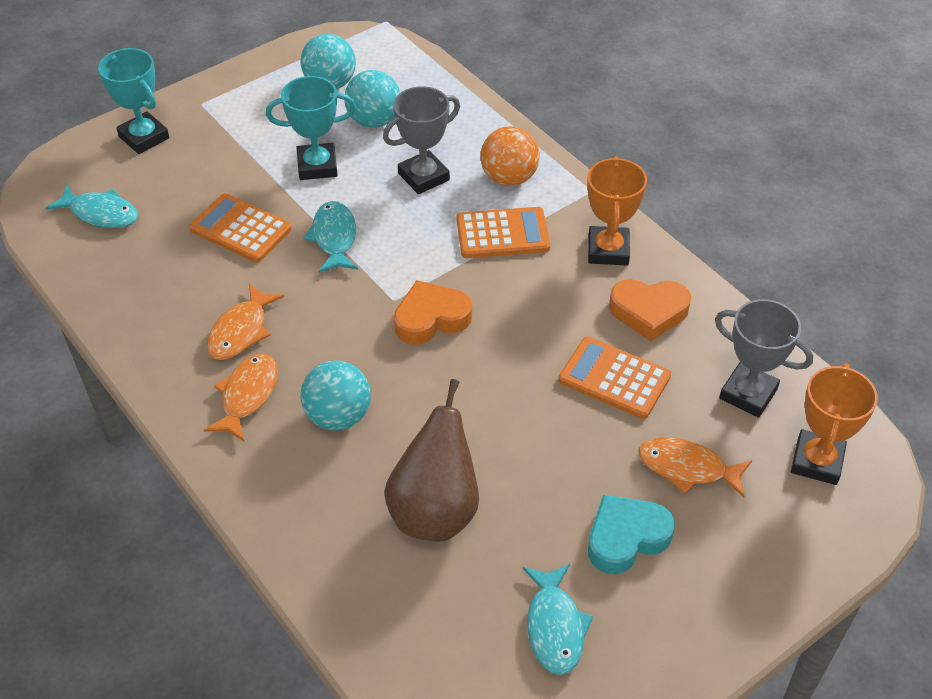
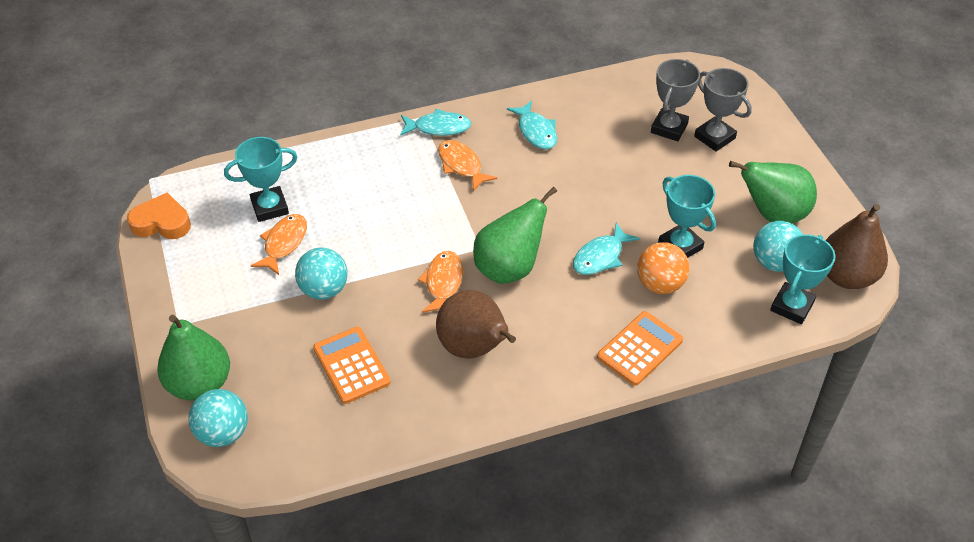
brown pear: [384,379,479,541] = 1 -> [436,290,516,359] [825,204,888,289] = 2
green pear: none = 0 -> [157,315,230,401] [473,187,557,284] [729,161,817,223] = 3
orange calculator: [189,193,292,263] [456,207,550,258] [558,337,671,419] = 3 -> [313,327,391,404] [597,311,683,386] = 2
orange heart: [394,280,472,345] [609,279,691,341] = 2 -> [127,193,191,239] = 1
orange trophy: [587,156,647,265] [791,363,878,485] = 2 -> none = 0
turquoise heart: [588,494,675,574] = 1 -> none = 0
turquoise trophy: [98,48,169,154] [266,76,356,180] = 2 -> [224,137,297,222] [658,175,716,258] [770,234,835,324] = 3

